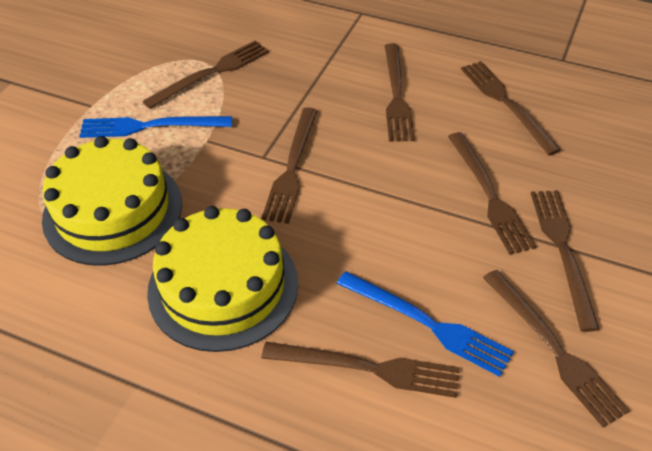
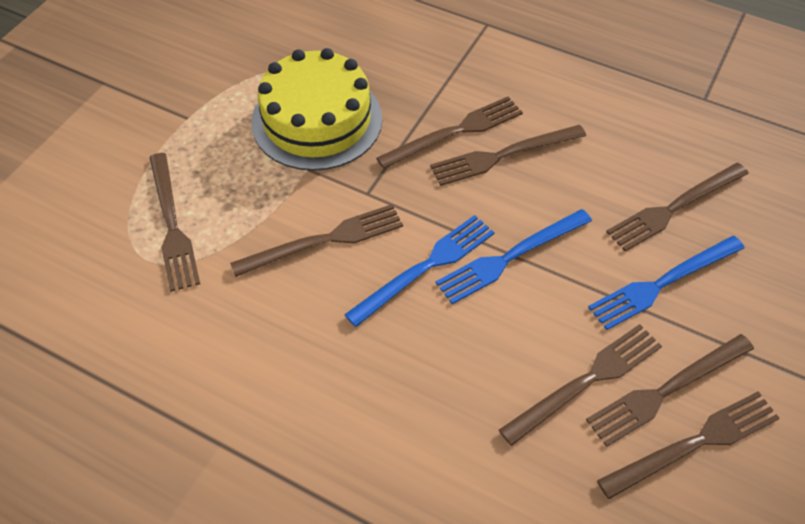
blue fork: [79,116,232,138] [337,271,514,377] = 2 -> [344,215,495,327] [436,209,592,304] [588,236,745,330] = 3
yellow cake: [42,136,182,266] [147,206,298,352] = 2 -> [252,48,382,171] = 1

